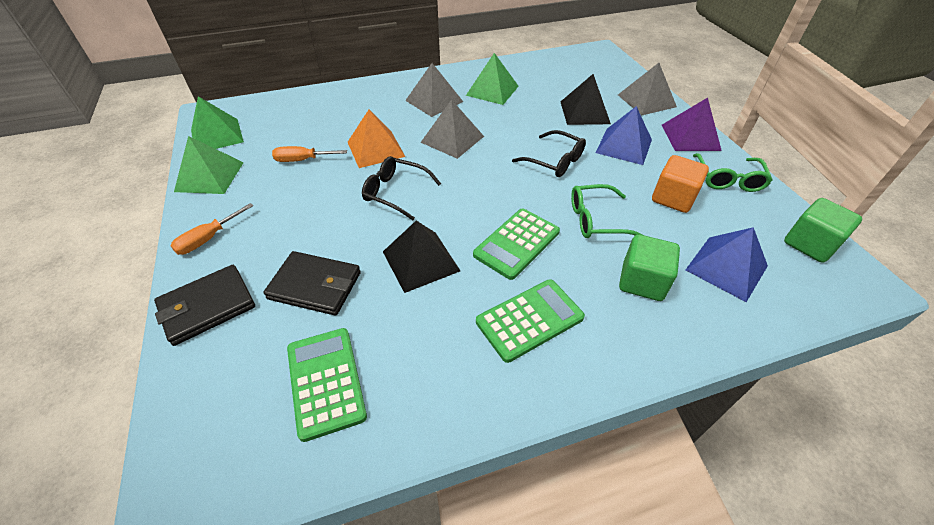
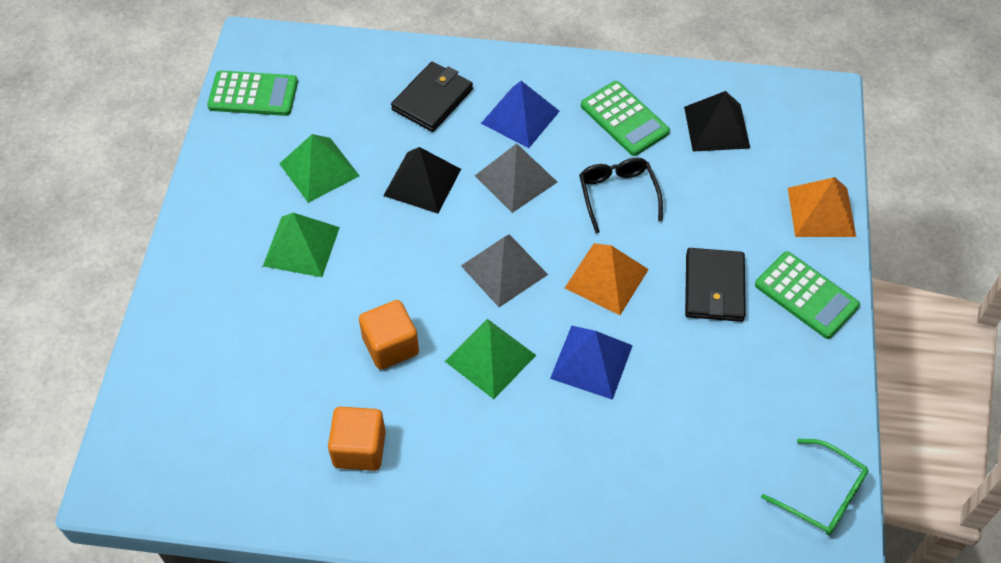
black glasses: [362,156,441,220] [512,130,586,177] = 2 -> [579,158,663,233] = 1
green cube: [619,234,680,301] [784,198,862,263] = 2 -> none = 0
green glasses: [571,184,645,238] [693,153,773,192] = 2 -> [761,439,868,535] = 1
grey pyramid: [405,63,463,117] [420,99,484,159] [618,63,677,115] = 3 -> [461,234,548,307] [475,143,557,213] = 2
orange cube: [652,155,709,213] = 1 -> [328,407,386,471] [359,300,419,370] = 2
orange pyramid: [348,110,405,168] = 1 -> [565,243,649,315] [788,177,856,237] = 2
orange screwdriver: [171,203,253,255] [272,146,347,162] = 2 -> none = 0
purple pyramid: [662,98,722,151] = 1 -> none = 0

